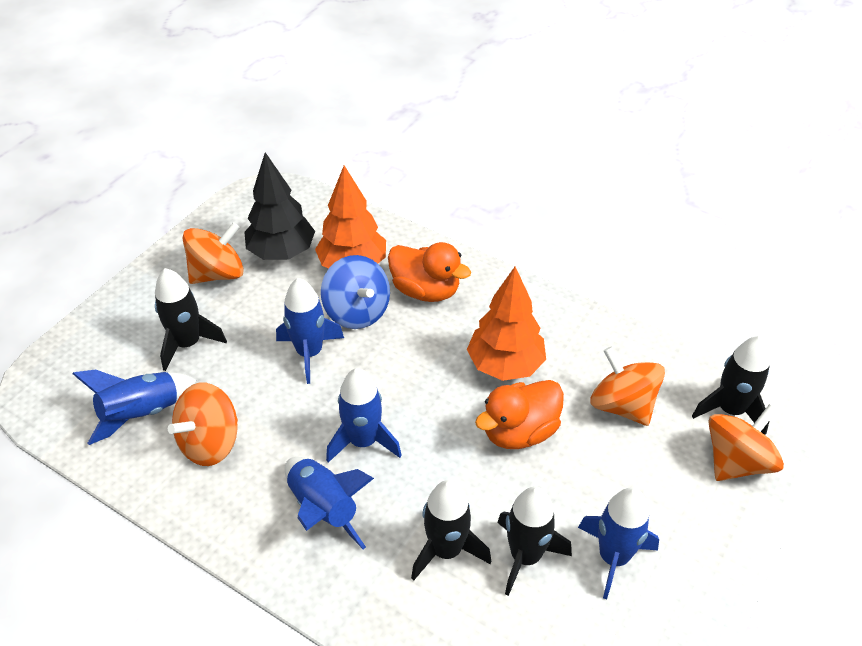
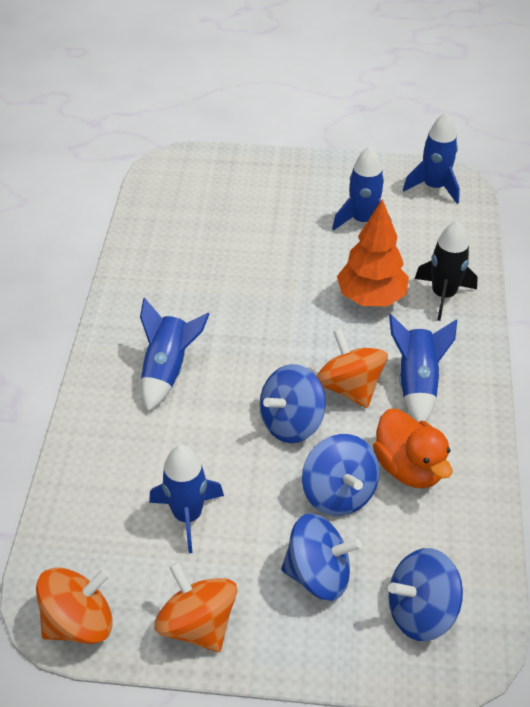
black rocket: [155,268,227,371] [411,480,491,580] [497,487,572,596] [692,336,770,435] = 4 -> [415,220,478,321] = 1
black tree: [244,152,315,260] = 1 -> none = 0
blue spinning top: [321,255,390,329] = 1 -> [260,364,326,443] [281,513,362,601] [302,434,380,516] [388,548,463,641] = 4
orange duck: [388,242,471,302] [475,380,564,449] = 2 -> [373,409,452,488] = 1
orange spinning top: [168,383,238,466] [183,222,244,284] [590,346,665,426] [708,404,784,481] = 4 -> [36,567,113,644] [154,562,237,652] [316,329,388,408] = 3
orange tree: [315,165,386,268] [467,267,546,381] = 2 -> [337,199,409,306] = 1

